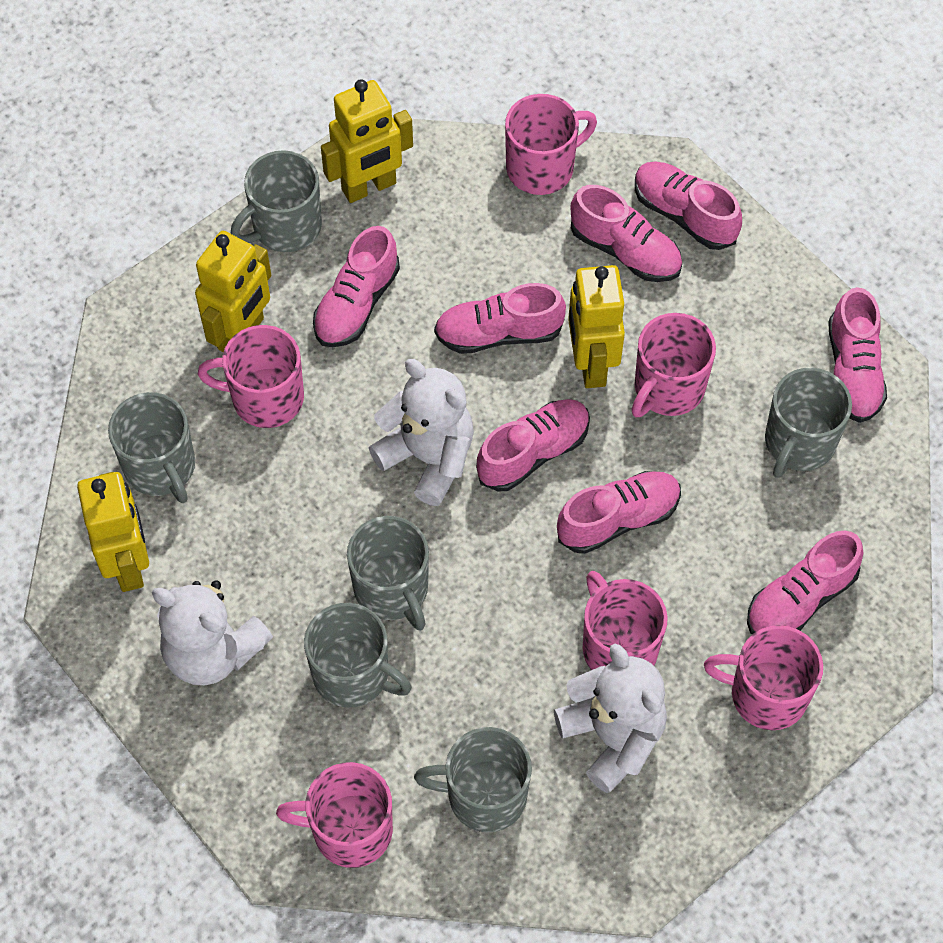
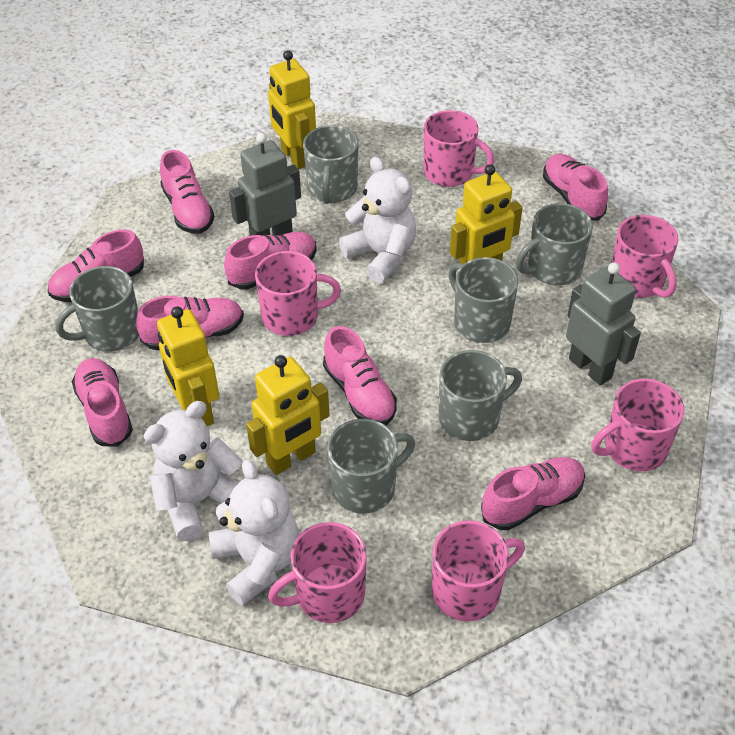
grey robot: none = 0 -> [229,133,301,236] [566,263,641,386] = 2

